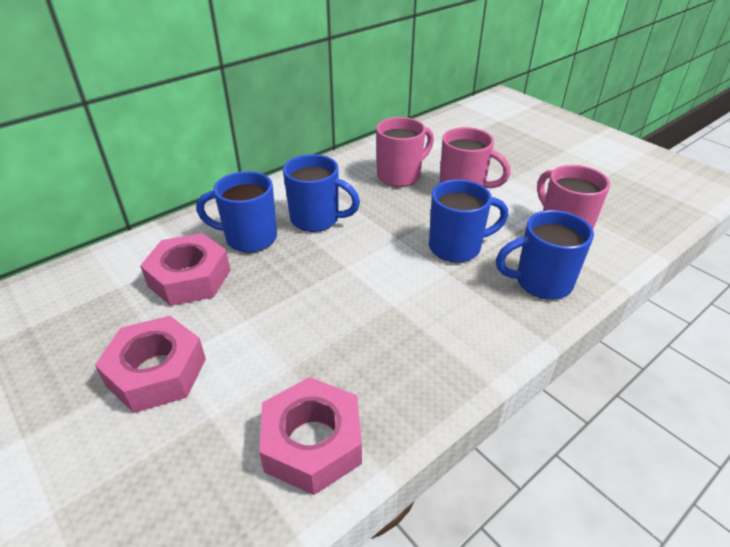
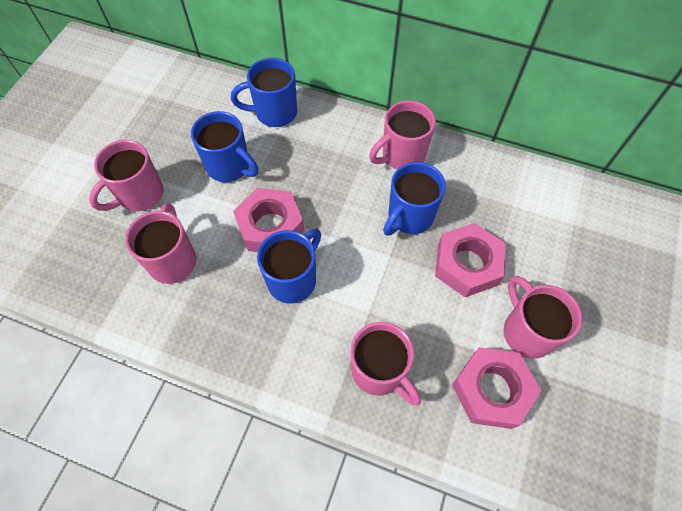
pink mug: [376,117,434,187] [440,127,511,188] [537,165,610,229] = 3 -> [89,140,164,211] [125,203,196,284] [350,322,421,405] [369,100,436,170] [504,276,582,359] = 5

